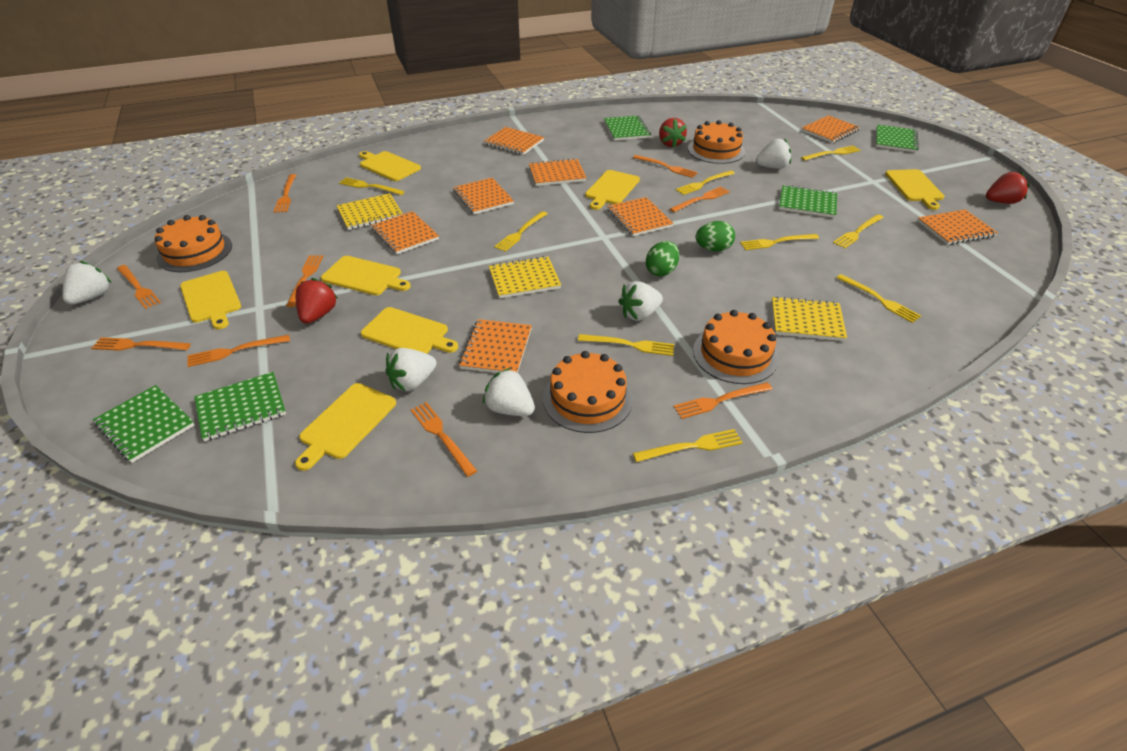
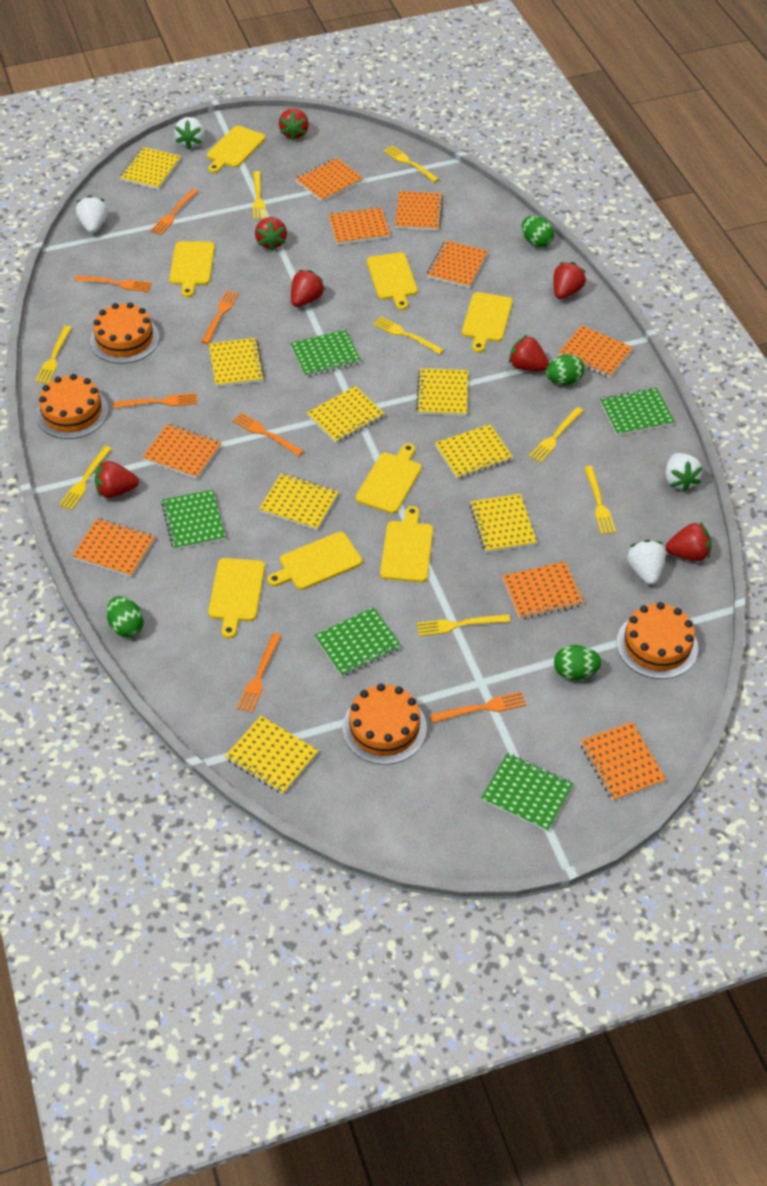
green egg: [646,241,679,277] [696,221,735,252] = 2 -> [106,596,144,637] [522,216,554,247] [546,354,584,385] [554,645,601,680] = 4
orange fork: [92,337,191,351] [117,265,161,309] [187,335,290,367] [274,174,296,213] [286,255,323,307] [411,402,477,477] [633,155,698,178] [670,187,730,212] [673,382,772,419] = 9 -> [74,275,152,292] [113,393,197,408] [150,189,198,235] [201,290,239,344] [232,413,304,456] [237,633,281,713] [430,692,526,723] = 7
orange notebook: [371,211,439,254] [453,178,514,214] [459,319,532,373] [484,127,544,155] [529,158,586,186] [607,197,674,236] [801,115,860,143] [918,209,998,245] = 8 -> [72,518,155,577] [142,424,221,479] [295,157,363,202] [328,207,390,245] [395,191,444,231] [427,240,488,288] [503,562,584,619] [558,325,633,378] [580,722,666,801] = 9
red strawberry: [296,278,338,324] [659,118,687,148] [986,172,1030,204] = 3 -> [94,461,139,498] [255,217,287,251] [279,108,309,141] [291,270,325,307] [509,335,549,371] [553,262,586,299] [666,522,712,561] = 7
white strawberry: [63,261,112,305] [385,348,437,391] [483,368,535,416] [618,281,663,321] [756,139,791,169] = 5 -> [76,195,108,233] [174,117,205,149] [627,540,666,585] [665,453,703,492] = 4
yellow cutting board: [180,271,241,329] [295,383,396,471] [321,256,411,295] [359,151,421,181] [361,307,458,354] [585,170,640,210] [885,169,944,210] = 7 -> [169,241,215,297] [207,126,266,173] [208,558,265,638] [267,532,362,590] [356,443,422,514] [367,252,418,310] [380,506,433,582] [462,292,513,353] = 8
yellow fork: [339,177,405,195] [494,211,547,252] [578,334,674,356] [633,429,743,462] [676,170,735,195] [740,234,819,250] [801,145,861,161] [833,214,884,249] [836,274,921,323] = 9 -> [35,326,72,384] [59,446,112,510] [253,171,266,220] [373,316,444,354] [383,146,439,183] [417,614,510,636] [529,407,584,463] [584,466,616,534] = 8
yellow notebook: [337,193,403,230] [489,256,561,298] [772,296,847,341] = 3 -> [120,147,181,190] [209,338,265,387] [225,716,318,794] [259,473,339,530] [307,386,385,443] [416,368,468,416] [435,424,513,479] [470,494,537,553] = 8

